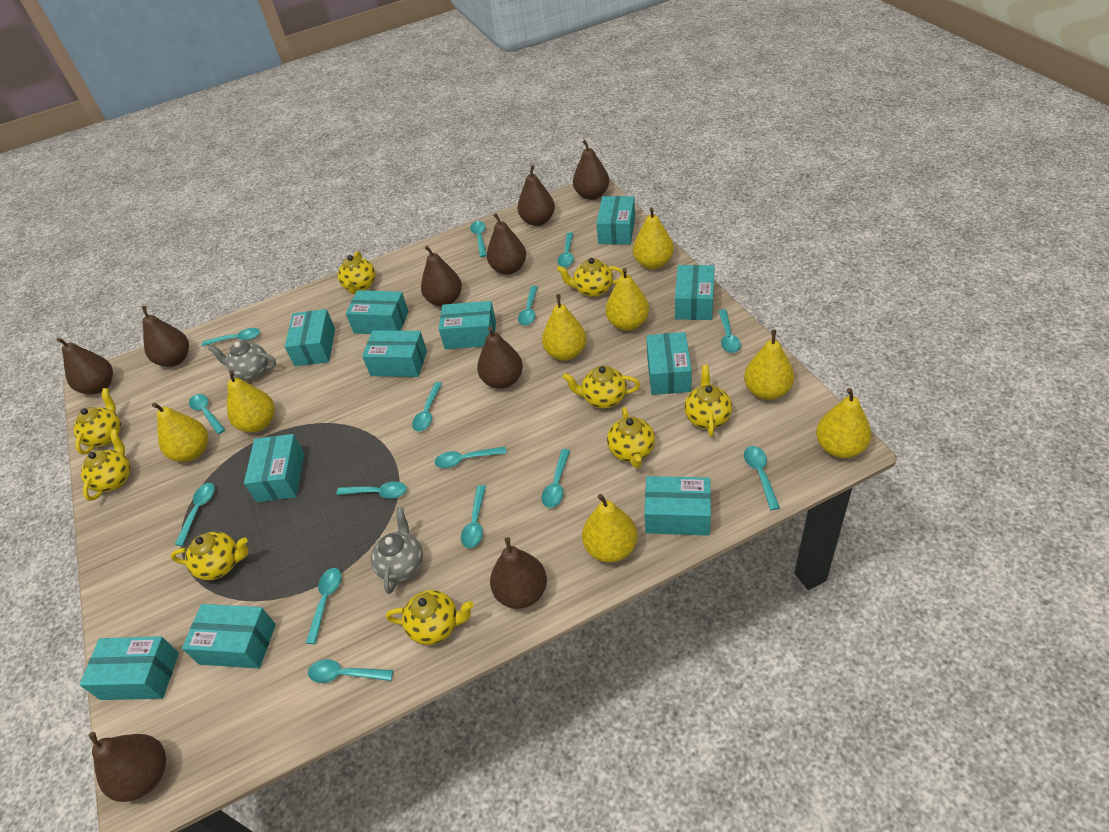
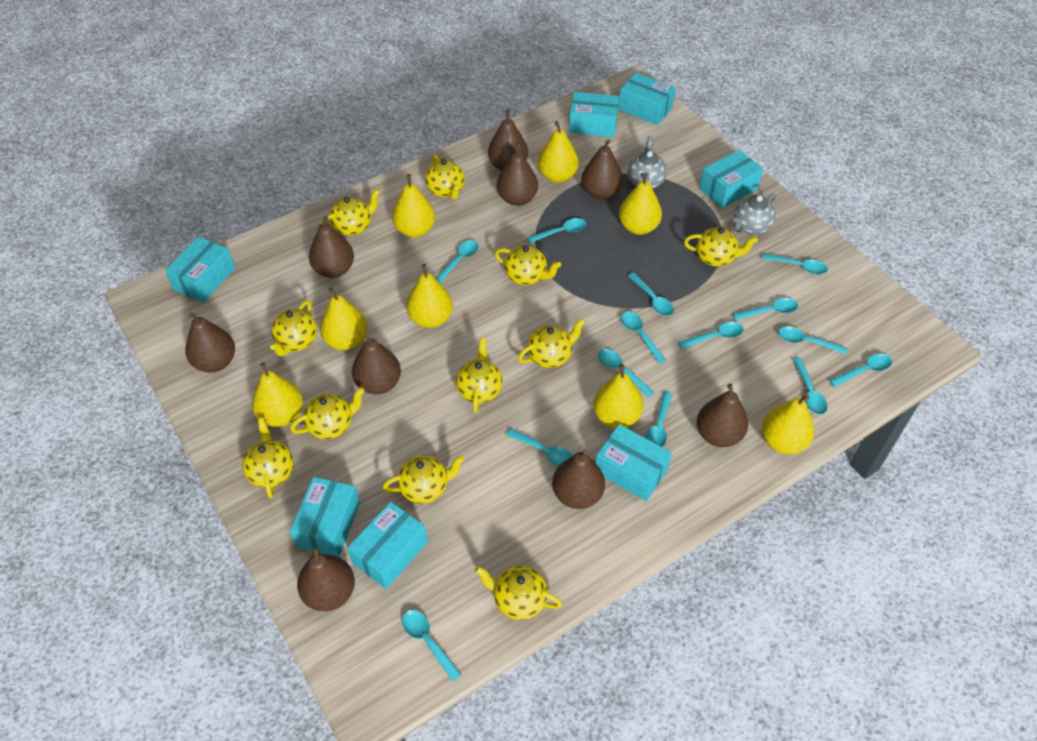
turquoise box: [80,636,179,700] [182,604,276,669] [244,434,304,502] [285,309,335,366] [346,290,409,334] [362,331,427,377] [439,301,496,349] [596,196,635,244] [644,476,711,536] [646,332,692,395] [675,265,715,320] = 11 -> [165,236,235,303] [290,477,360,557] [347,502,428,589] [569,92,619,137] [596,424,672,501] [618,72,676,125] [699,150,763,208] = 7
turquoise spoon: [175,483,215,546] [189,394,225,434] [202,328,260,346] [306,568,341,644] [308,659,393,683] [336,481,407,499] [412,382,442,432] [435,447,506,468] [461,485,486,548] [470,221,487,257] [518,286,538,326] [542,449,570,508] [557,232,574,267] [719,309,741,353] [744,446,780,510] = 15 -> [402,610,462,681] [435,240,478,284] [507,428,572,466] [526,218,586,243] [598,349,654,397] [621,311,666,363] [628,273,674,316] [645,392,672,447] [678,322,744,349] [733,298,798,320] [762,253,828,274] [778,327,847,354] [793,358,827,415] [829,354,892,387] = 14
yellow teapot: [74,388,121,455] [81,430,131,501] [171,532,249,580] [338,251,376,294] [386,590,474,645] [557,258,624,297] [563,366,640,408] [607,407,655,468] [684,365,732,437] = 9 -> [242,417,293,498] [270,300,317,356] [290,387,365,439] [321,189,380,236] [383,455,465,504] [425,154,465,199] [456,338,503,412] [475,566,562,620] [495,245,561,285] [518,318,585,368] [684,227,758,267] = 11

